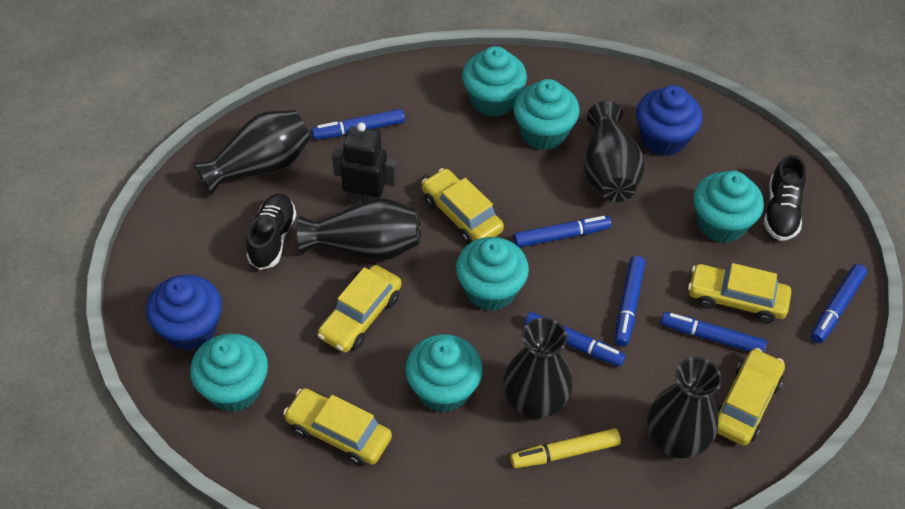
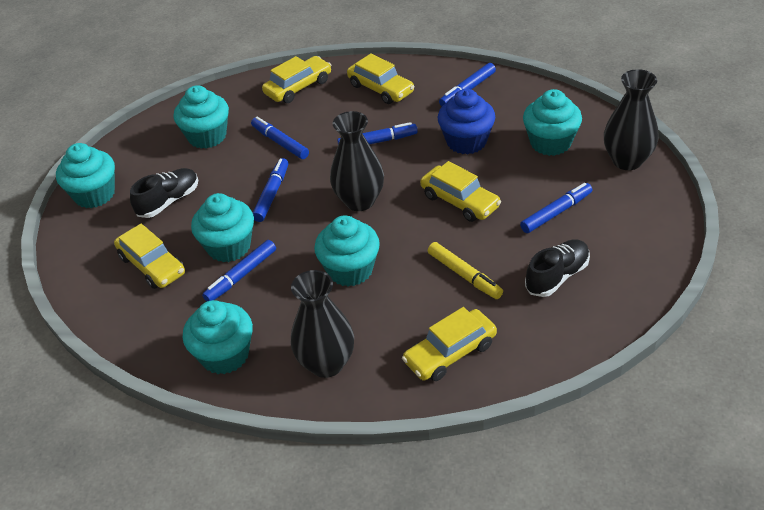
black robot: [332,123,397,205] = 1 -> none = 0
black vase: [193,110,311,195] [297,198,421,261] [503,317,572,420] [584,101,645,202] [647,357,722,458] = 5 -> [291,270,354,378] [330,111,384,211] [604,69,659,170] = 3
blue cupcake: [146,275,222,351] [636,85,703,156] = 2 -> [438,89,495,154] = 1

